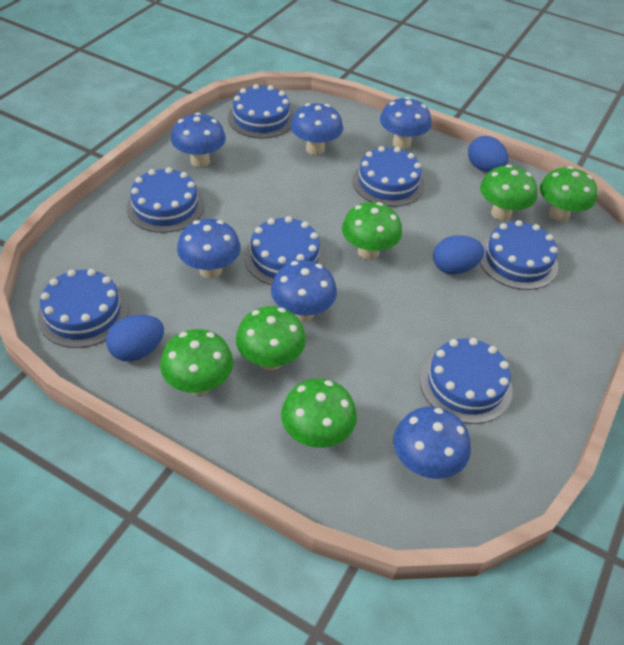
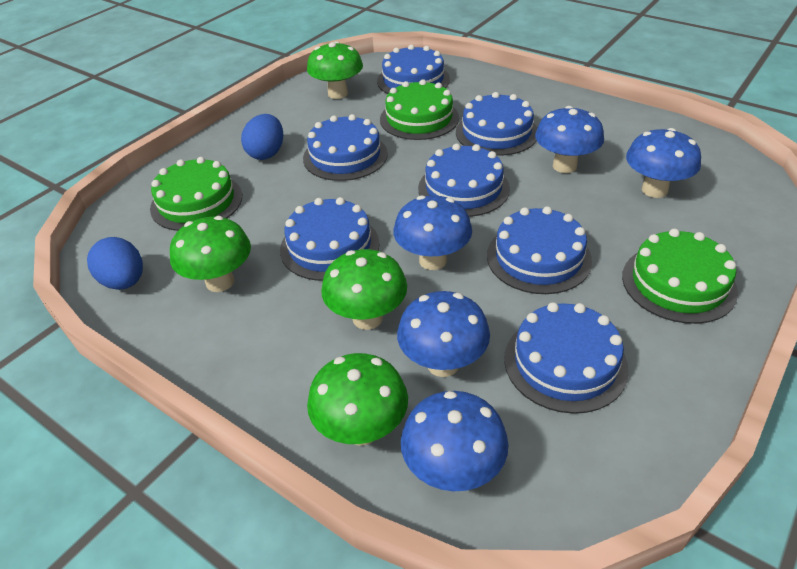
blue egg: [106,315,164,361] [433,235,485,274] [468,136,509,172] = 3 -> [87,237,143,290] [241,114,283,160] = 2
blue mushroom: [171,112,226,167] [177,219,241,279] [271,260,337,322] [291,103,343,155] [380,97,431,149] [394,407,471,479] = 6 -> [393,195,472,270] [397,291,490,377] [401,391,508,491] [535,106,604,173] [626,128,701,198] = 5
green cake: none = 0 -> [150,157,242,231] [380,79,459,140] [622,229,738,324] = 3
green mushroom: [160,329,233,396] [236,306,306,371] [281,379,357,448] [342,202,402,260] [480,165,537,221] [540,166,597,222] = 6 -> [170,216,251,292] [307,41,363,99] [307,353,408,446] [321,249,407,330] = 4

